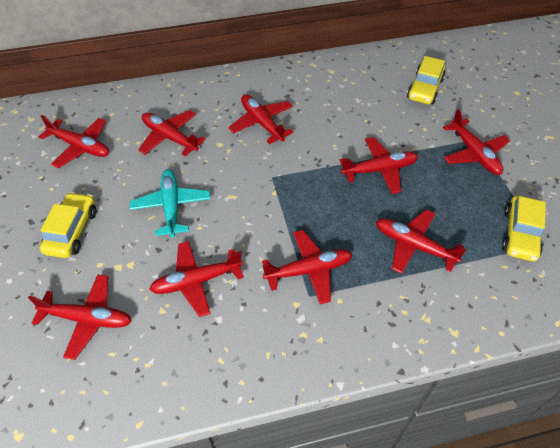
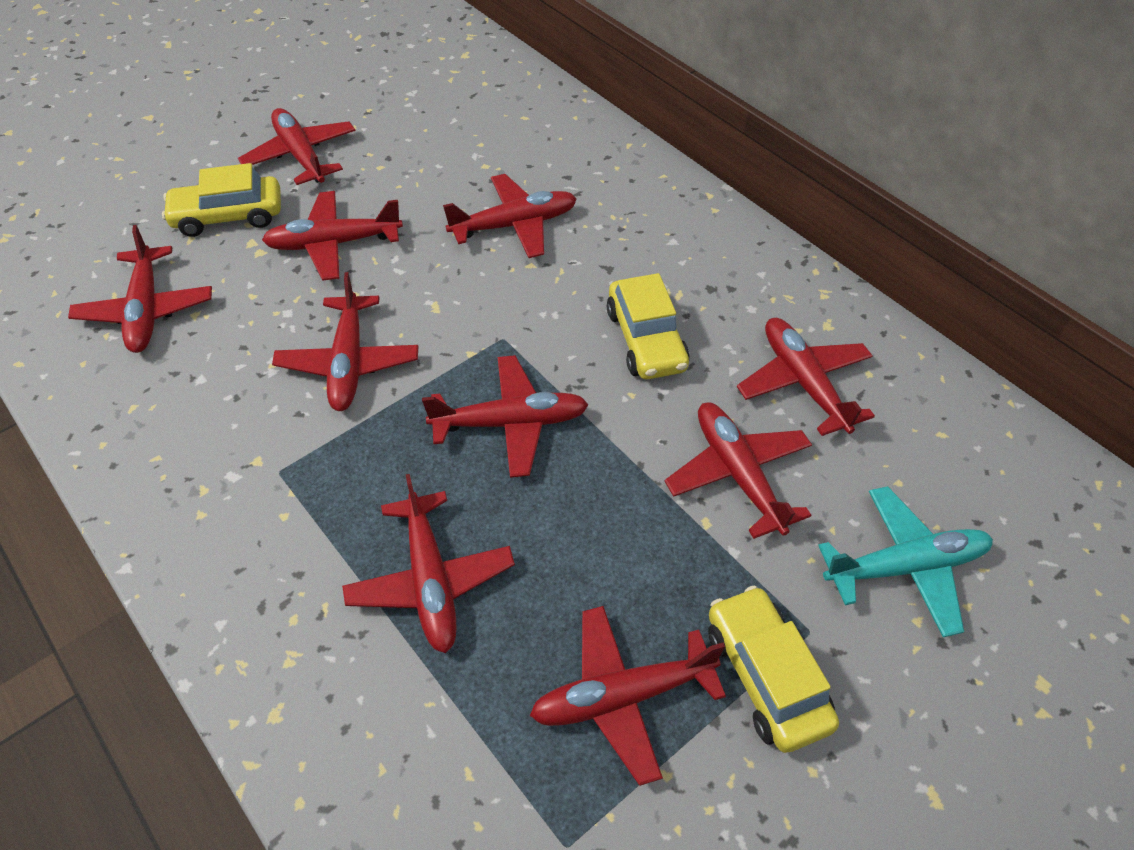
red plane: [28,274,131,360] [39,115,109,168] [138,110,206,156] [149,241,244,317] [228,94,294,144] [262,230,353,304] [339,137,418,194] [376,210,466,274] [443,109,510,175] = 9 -> [68,225,212,353] [238,108,355,185] [262,191,403,281] [272,272,419,411] [342,474,515,653] [422,355,589,478] [443,174,577,258] [530,606,726,786] [665,402,812,539] [737,318,875,436] = 10

